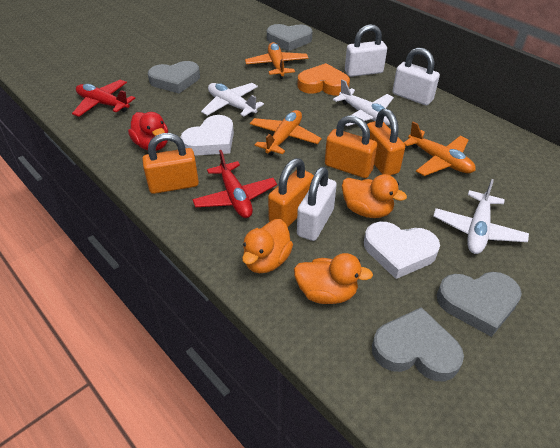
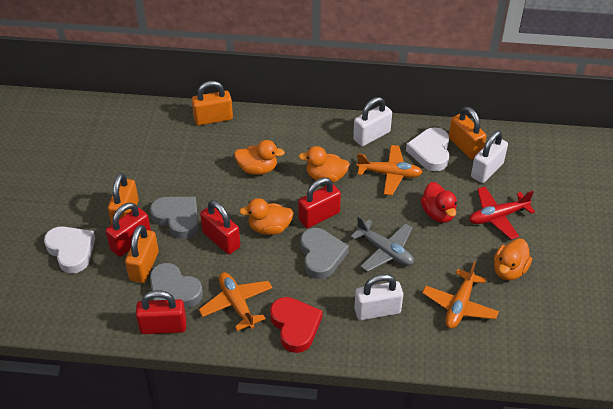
grey heart: [148,61,200,93] [267,24,312,51] [372,307,464,381] [437,272,522,337] = 4 -> [150,197,199,239] [150,263,203,308] [300,228,349,279] = 3
grey plane: none = 0 -> [350,216,414,272] = 1
orange duck: [242,219,293,273] [294,253,373,304] [342,174,407,218] = 3 -> [234,140,285,175] [239,198,294,235] [299,146,350,183] [494,239,532,280] = 4
orange heart: [298,63,350,96] = 1 -> none = 0
red heart: none = 0 -> [270,297,322,353] = 1
red padlock: none = 0 -> [106,203,151,257] [136,290,186,334] [200,200,240,254] [298,178,341,228] = 4
red plane: [72,80,135,117] [192,150,277,218] = 2 -> [469,187,535,240] = 1
white plane: [201,83,264,117] [333,79,394,126] [433,179,529,254] = 3 -> none = 0

